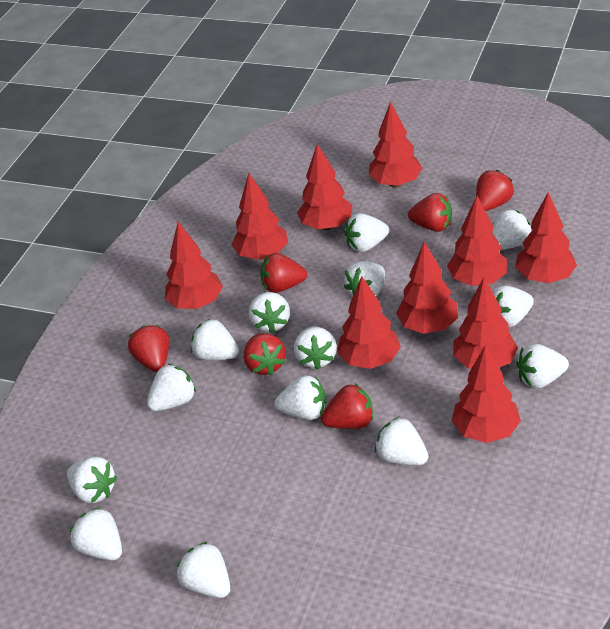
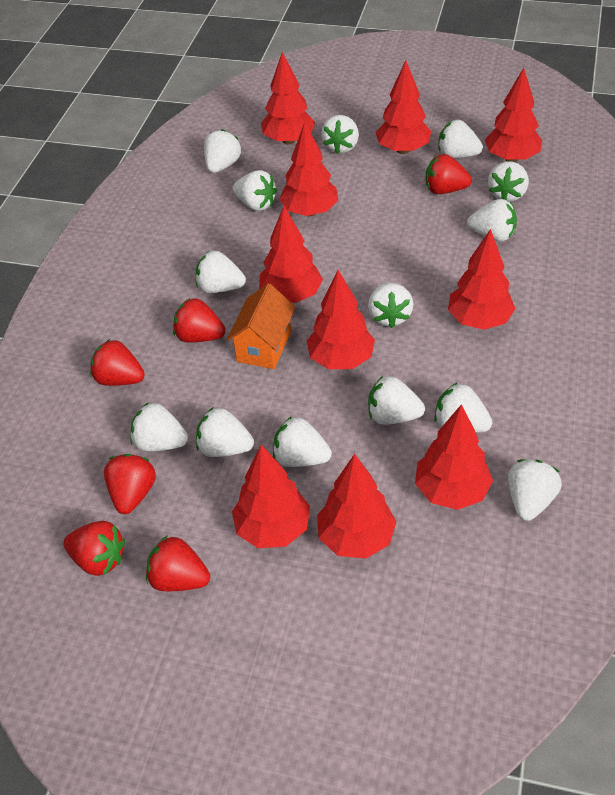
orange house: none = 0 -> [227,283,296,369] = 1

